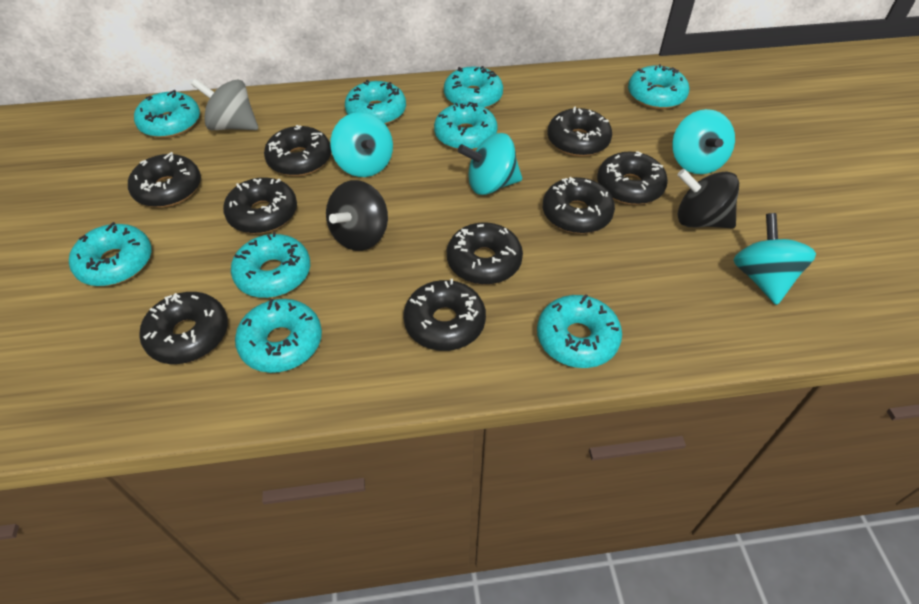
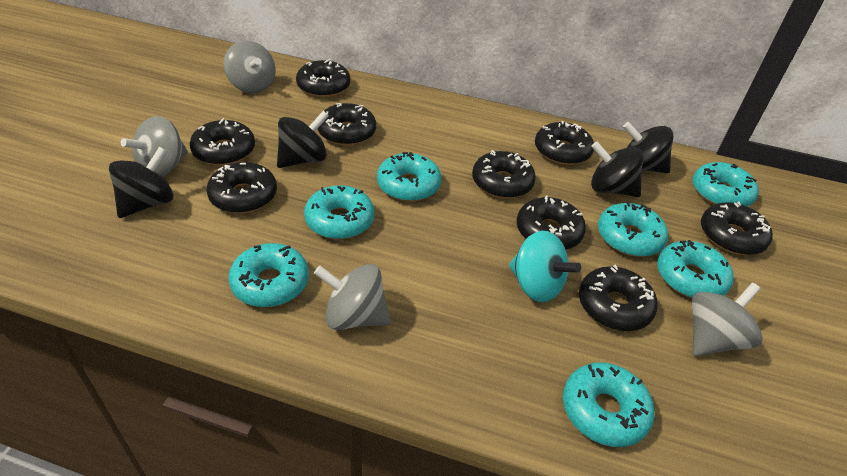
black spinning top: [326,180,388,251] [677,169,739,229] = 2 -> [109,147,174,218] [277,111,329,168] [591,141,644,197] [623,122,673,173] = 4
grey spinning top: [191,79,258,130] = 1 -> [121,116,188,177] [224,41,275,93] [314,264,391,330] [692,282,763,356] = 4
turquoise donut: [69,222,152,286] [134,90,200,138] [231,232,310,298] [235,299,322,373] [345,80,406,125] [434,102,498,150] [444,66,503,108] [537,294,622,368] [628,64,689,109] = 9 -> [228,243,309,307] [304,185,374,239] [377,152,441,202] [563,362,655,447] [598,202,668,257] [657,240,734,298] [693,162,759,207] = 7
turquoise spinning top: [330,112,393,177] [458,133,522,195] [672,109,735,174] [733,213,816,305] = 4 -> [509,231,581,302] = 1

